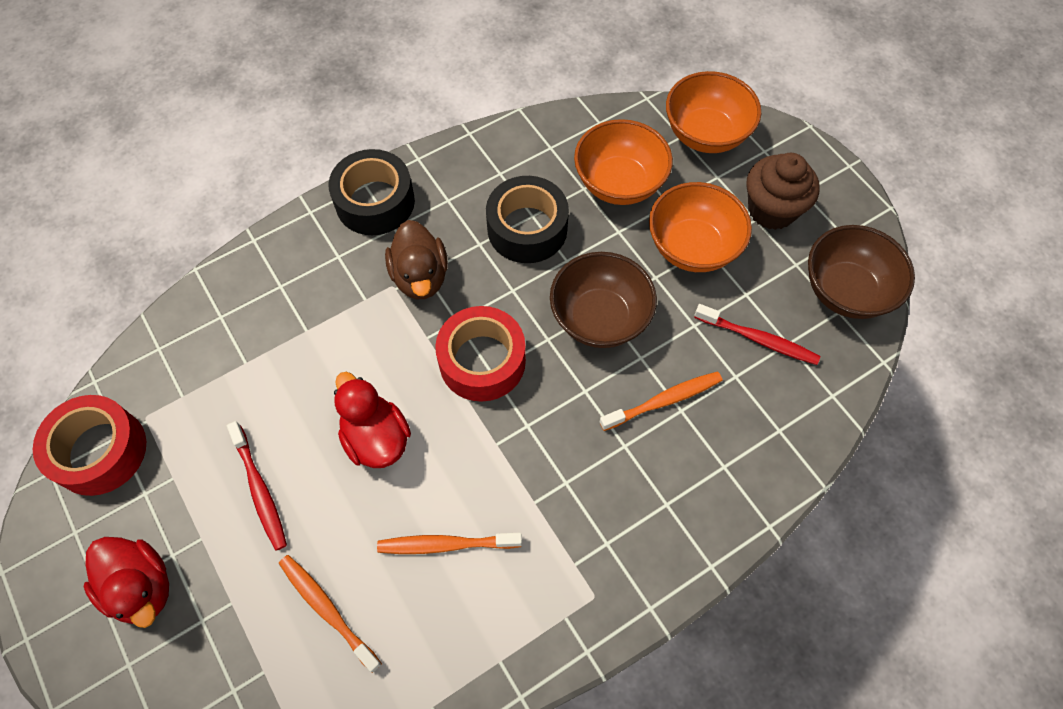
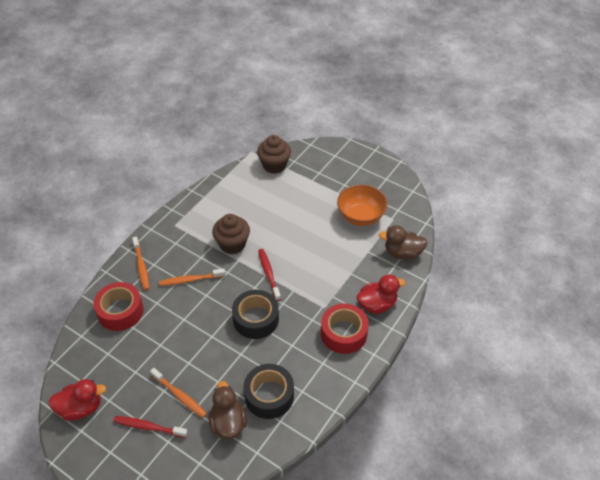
brown bowl: [550,252,657,348] [808,225,915,319] = 2 -> none = 0
brown cupcake: [746,153,820,230] = 1 -> [212,214,250,254] [257,135,291,174] = 2
brown duck: [385,220,448,299] = 1 -> [209,381,247,439] [379,225,428,260] = 2
orange bowl: [574,119,673,205] [649,182,752,272] [666,71,761,153] = 3 -> [337,185,387,226] = 1

